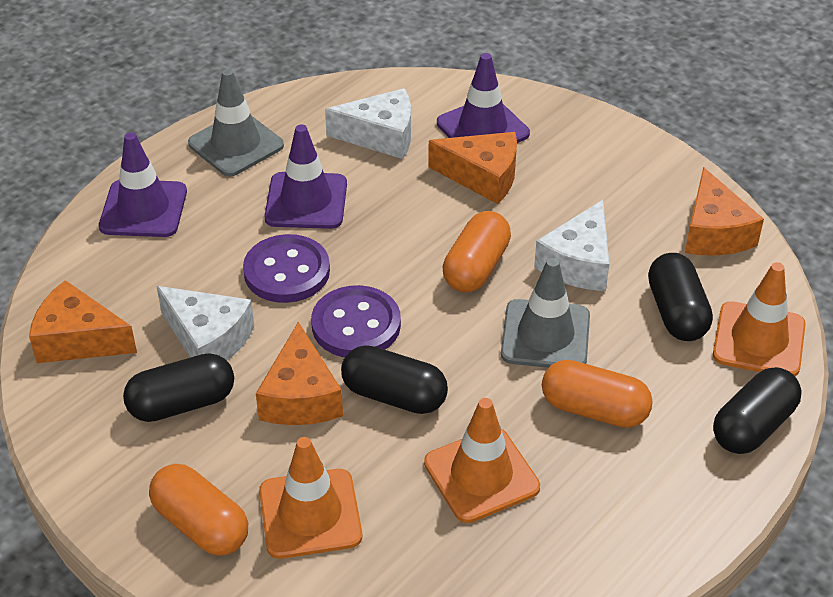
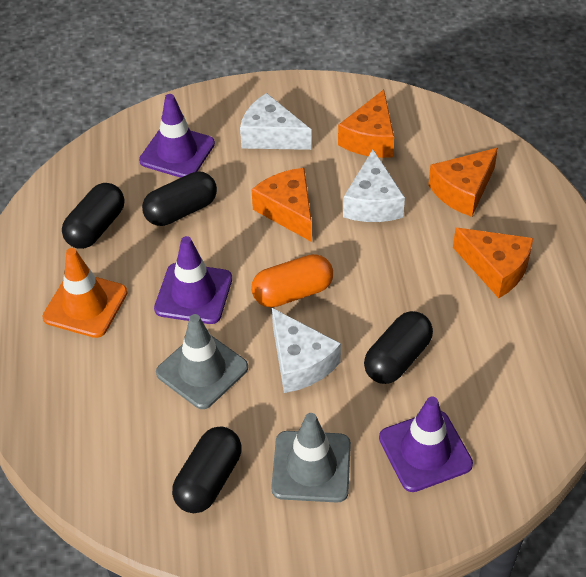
orange capsule: [149,464,248,556] [443,211,511,293] [542,360,653,428] = 3 -> [251,254,333,308] = 1
orange traffic cone: [259,437,362,559] [424,398,540,523] [713,262,806,376] = 3 -> [43,248,127,338] = 1
purple button: [243,234,330,303] [311,285,401,357] = 2 -> none = 0

